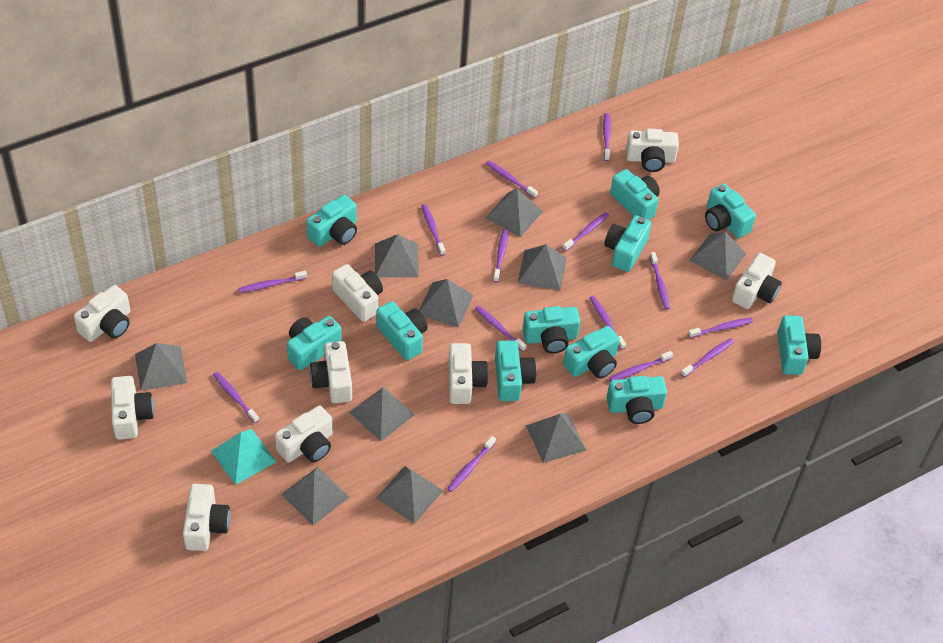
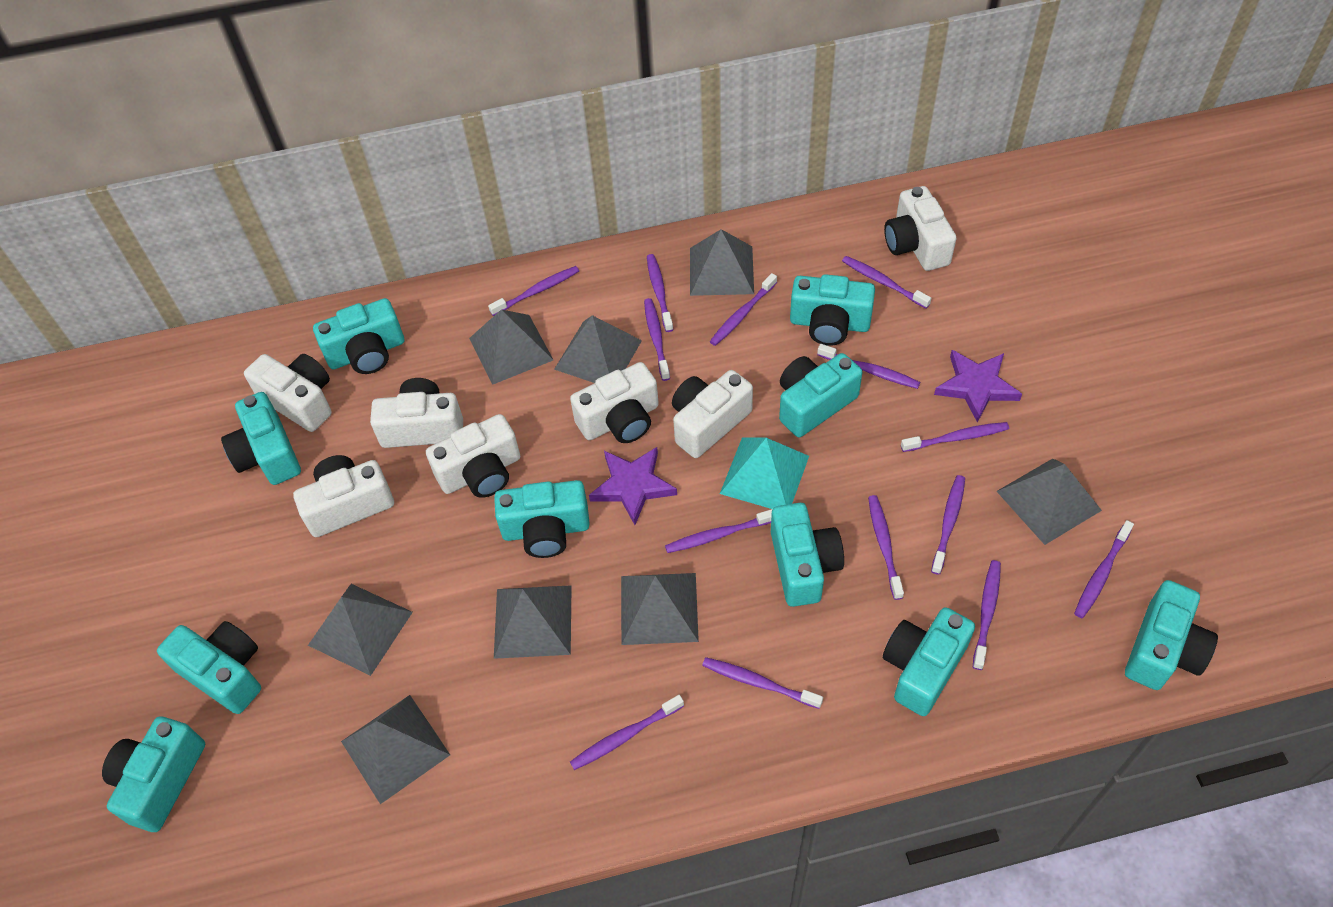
grey pyramid: [135,343,187,391] [281,467,349,525] [349,387,415,441] [375,234,419,277] [376,466,443,524] [419,279,473,328] [486,189,543,237] [518,244,567,291] [526,413,586,463] [689,231,747,280] = 10 -> [308,584,413,676] [341,695,450,804] [469,310,553,385] [494,585,572,659] [554,315,642,383] [621,573,699,645] [690,229,754,296] [996,459,1102,545] = 8
purple star: none = 0 -> [589,447,677,525] [934,350,1022,423] = 2
turquoise camera: [287,316,342,370] [306,195,357,247] [376,301,428,360] [495,340,536,401] [522,306,580,353] [563,326,620,379] [604,215,652,272] [606,376,667,424] [610,169,660,220] [705,184,756,238] [777,315,821,375] = 11 -> [102,716,205,832] [157,621,261,714] [221,392,301,485] [313,298,404,374] [494,480,590,558] [771,503,844,607] [779,353,862,437] [790,274,875,346] [883,607,975,716] [1125,580,1218,690] = 10
white camera: [74,285,130,342] [111,376,154,440] [183,484,230,551] [275,406,333,462] [310,341,352,403] [332,264,383,322] [449,343,489,404] [626,129,679,172] [732,253,782,309] = 9 -> [244,354,332,432] [293,455,394,537] [370,378,463,448] [426,414,520,498] [570,362,659,443] [672,370,753,458] [884,186,957,271] = 7

